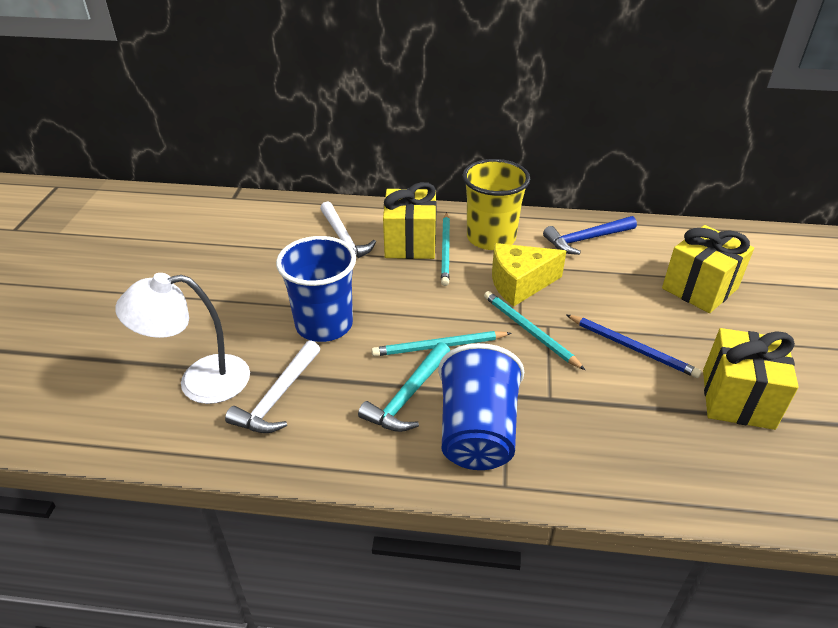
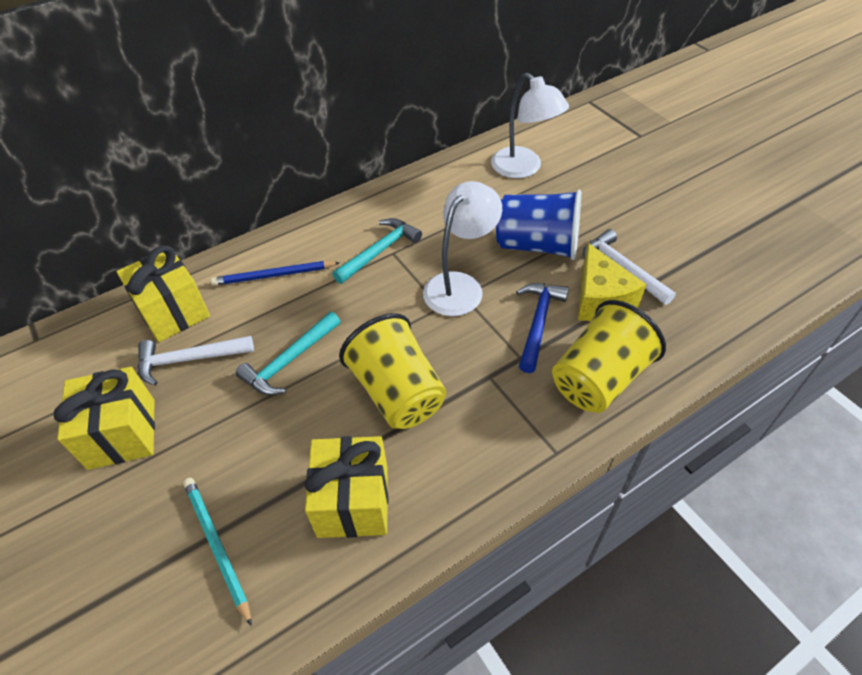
blue cup: [276,236,356,342] [438,343,524,470] = 2 -> [496,190,581,260] = 1
turquoise hammer: [358,342,450,432] = 1 -> [236,312,341,395] [332,218,422,284] = 2
turquoise pencil: [371,331,512,357] [441,212,450,286] [484,291,585,370] = 3 -> [183,478,252,626] = 1
white lamp: [115,273,250,404] = 1 -> [423,181,502,316] [491,73,569,178] = 2
yellow cup: [463,159,530,250] = 1 -> [339,313,446,429] [552,300,666,413] = 2

